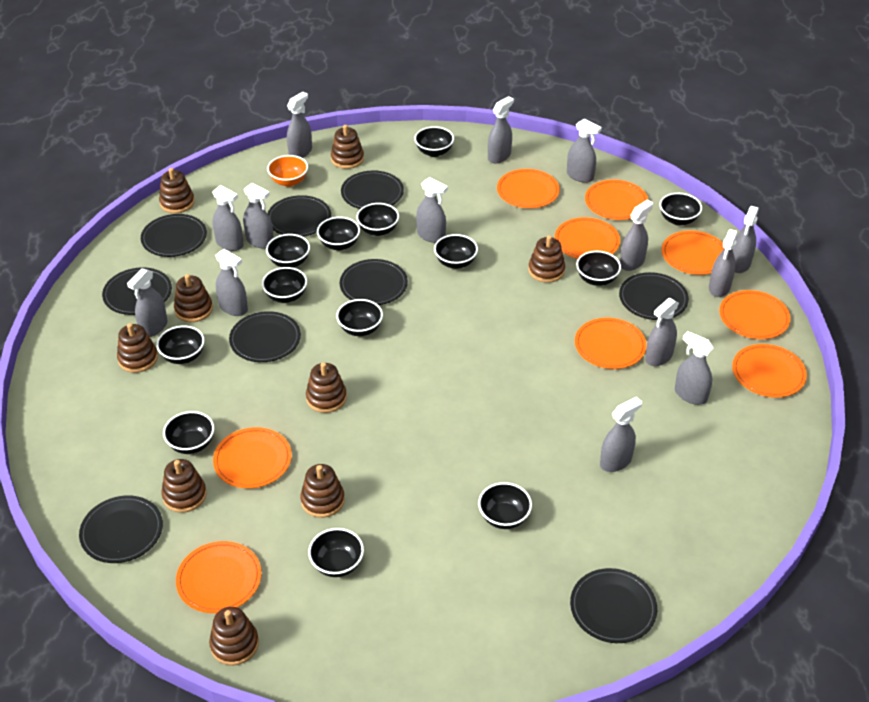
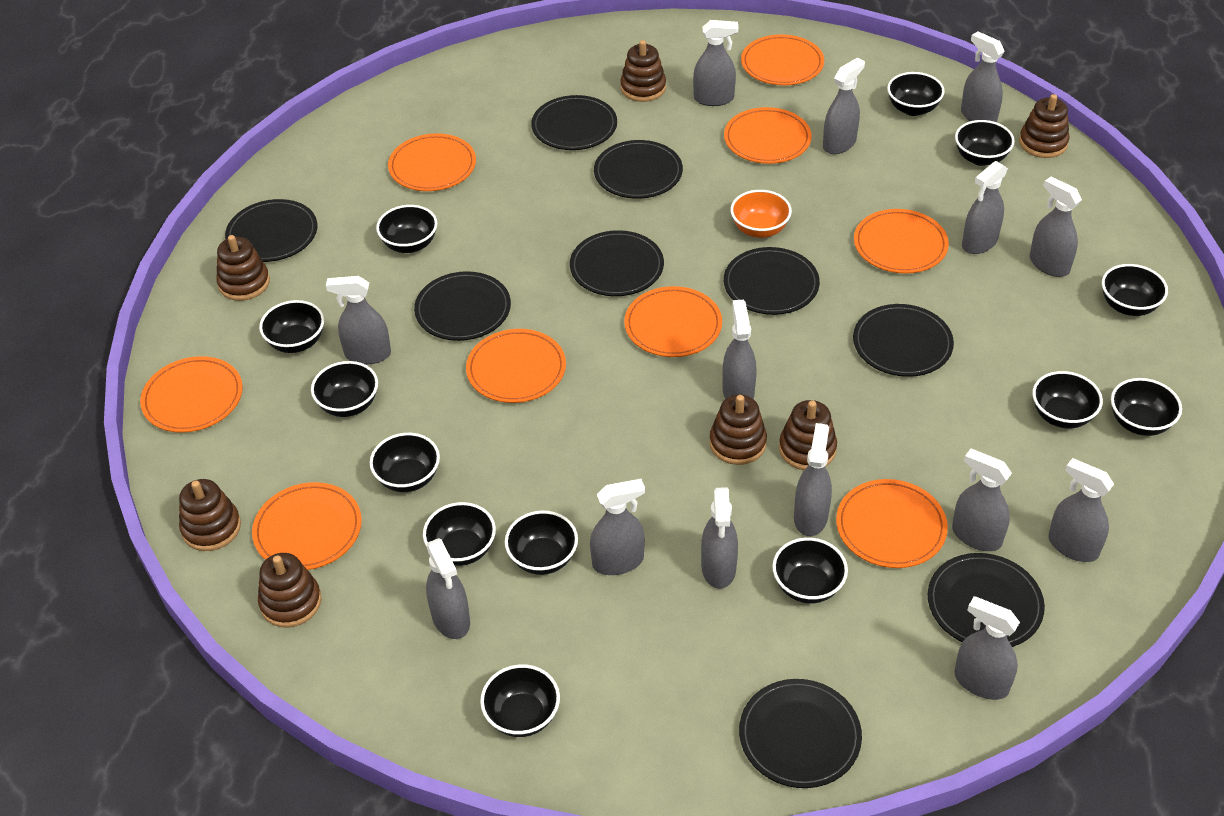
brown stacking toy: [117,323,158,373] [159,168,195,213] [162,459,207,513] [174,274,213,322] [209,607,259,666] [300,464,345,518] [306,362,347,413] [331,125,364,169] [528,235,565,283] = 9 -> [179,479,241,551] [216,235,270,301] [258,553,321,628] [620,40,666,102] [709,394,767,465] [779,400,837,470] [1019,94,1070,158] = 7

